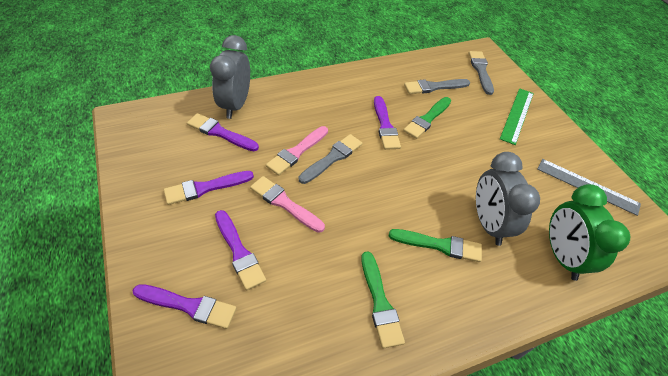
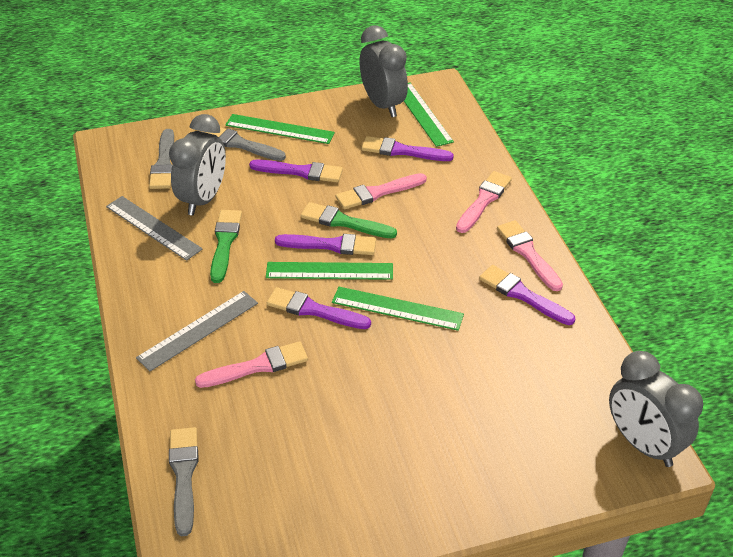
green brush: [361,251,405,349] [389,229,482,262] [403,97,451,139] = 3 -> [210,210,242,283] [301,202,397,238] = 2
green clock: [549,184,630,281] = 1 -> none = 0
green ruler: [500,88,534,145] = 1 -> [225,114,335,144] [266,262,393,280] [332,287,464,331] [404,83,454,147] = 4
grey clock: [210,35,250,119] [476,152,540,246] = 2 -> [169,114,226,216] [359,25,408,117] [609,351,703,467] = 3
grey ruler: [537,159,641,216] = 1 -> [106,196,202,261] [136,291,258,372] = 2
pink brush: [250,176,325,233] [266,126,328,175] = 2 -> [195,341,308,388] [336,173,427,209] [456,171,512,233] [497,220,563,291] = 4

